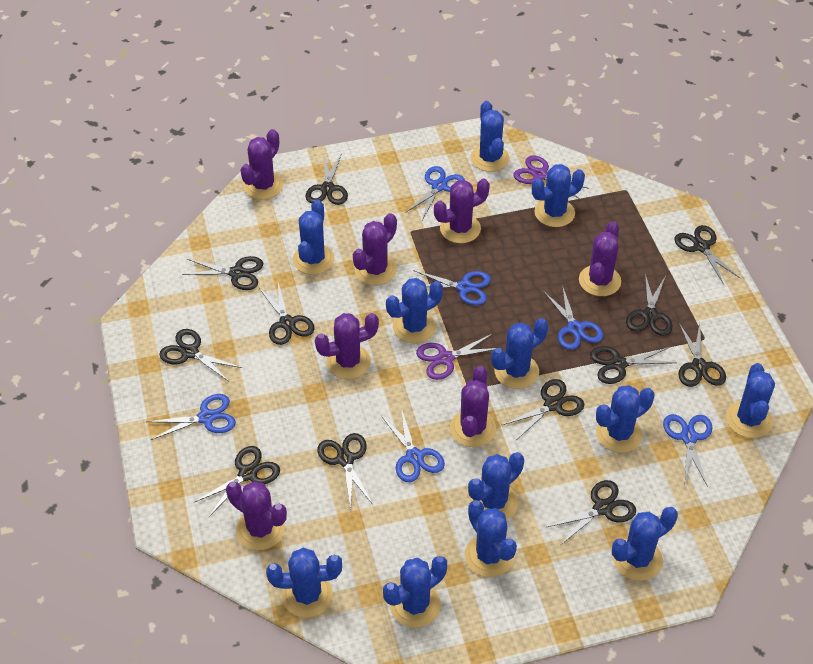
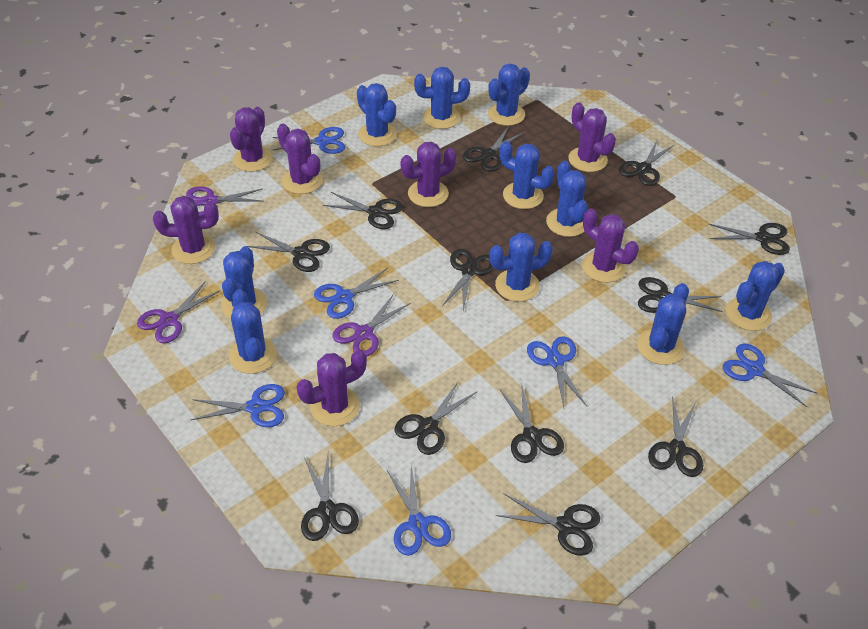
blue cactus: [266,548,342,618] [293,200,335,275] [383,556,447,628] [386,278,443,343] [465,500,517,577] [468,452,524,520] [471,101,510,172] [491,318,548,389] [532,164,585,227] [596,385,654,453] [612,507,678,581] [726,363,775,438] = 12 -> [221,246,267,319] [229,289,277,374] [357,83,397,146] [414,67,470,129] [488,64,530,126] [489,233,553,302] [500,141,555,209] [546,161,588,237] [637,283,689,365] [726,261,785,331] = 10
purple scissors: [416,334,502,380] [513,155,589,199] = 2 -> [137,281,221,343] [186,186,263,216] [332,294,411,356] = 3

